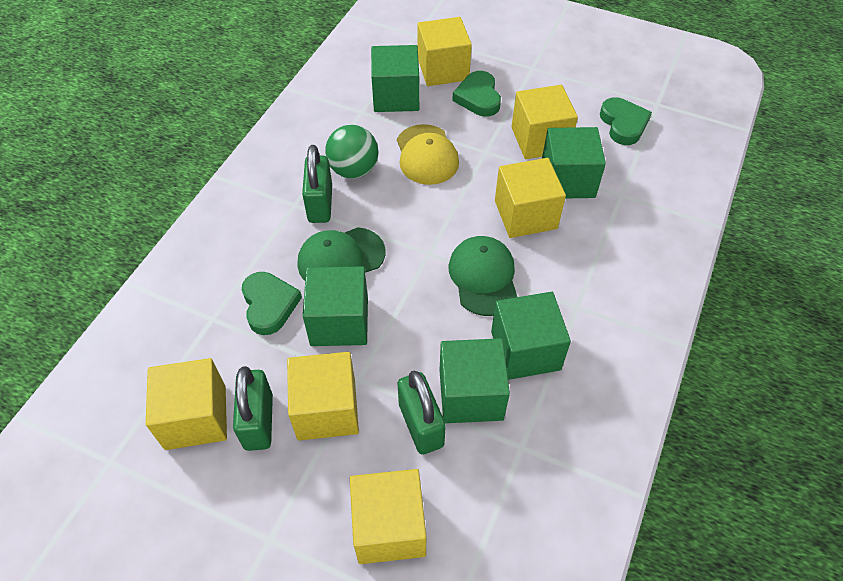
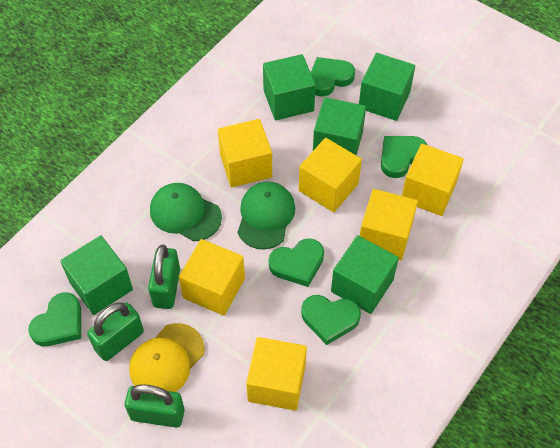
green ball: [325,125,379,179] = 1 -> none = 0
green heart: [242,272,302,335] [452,71,501,117] [600,97,652,145] = 3 -> [28,292,81,347] [269,238,324,287] [301,295,361,345] [311,57,355,97] [381,136,427,178] = 5

